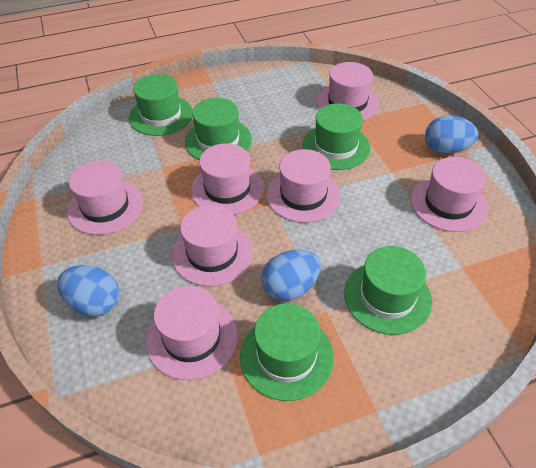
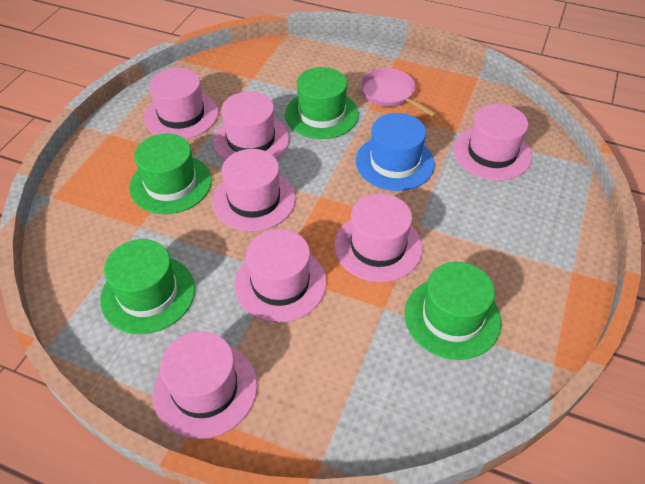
blue egg: [57,265,119,317] [261,250,321,301] [425,116,478,154] = 3 -> none = 0
blue hat: none = 0 -> [356,113,435,191] = 1
green hat: [129,74,193,136] [185,98,252,160] [240,303,334,401] [302,103,371,170] [344,246,432,335] = 5 -> [100,239,195,334] [129,133,212,214] [285,67,359,139] [405,262,501,360] = 4
pink pan: none = 0 -> [360,68,437,117] = 1

